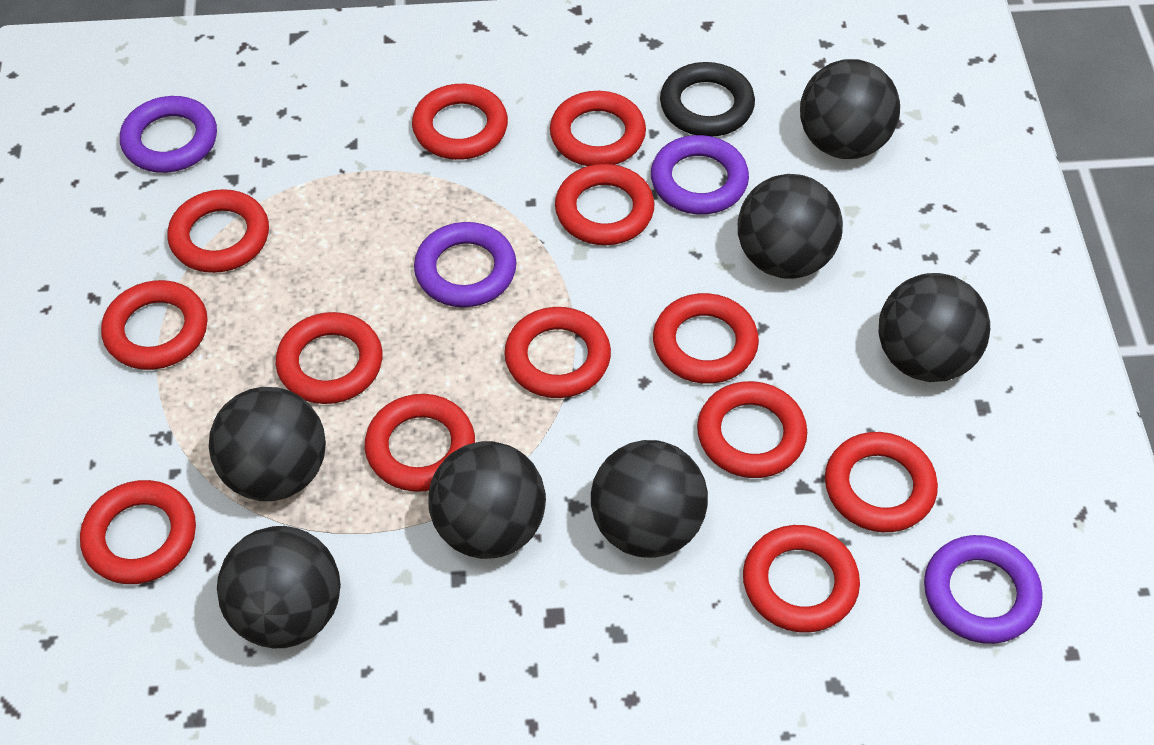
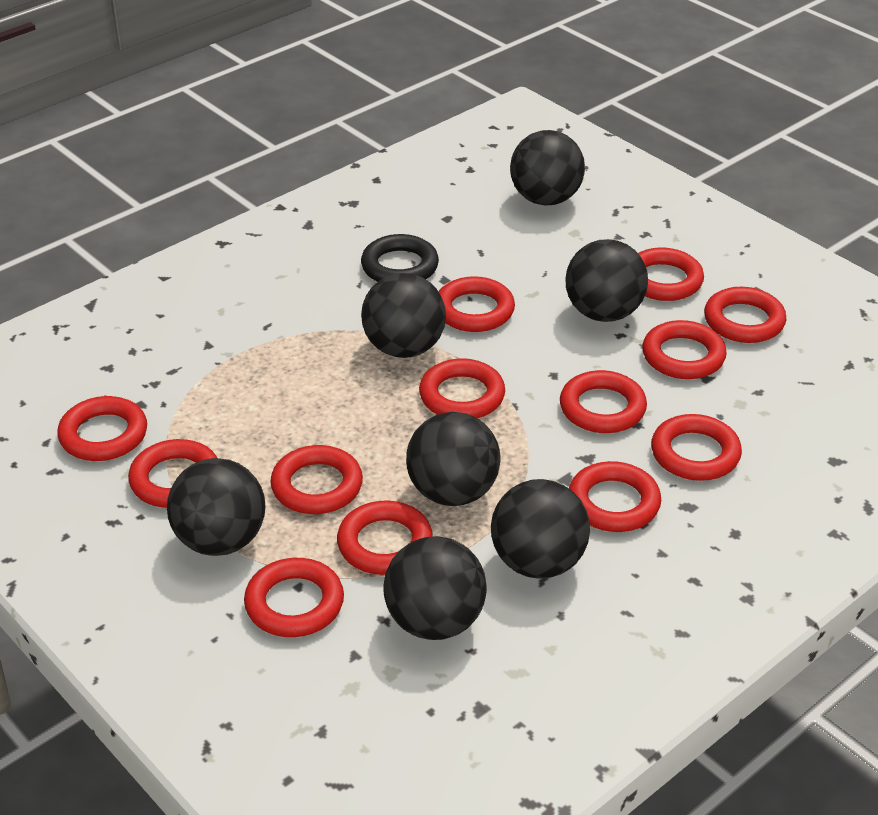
purple ring: [120,96,217,173] [414,222,516,307] [651,135,749,214] [924,535,1043,644] = 4 -> none = 0

